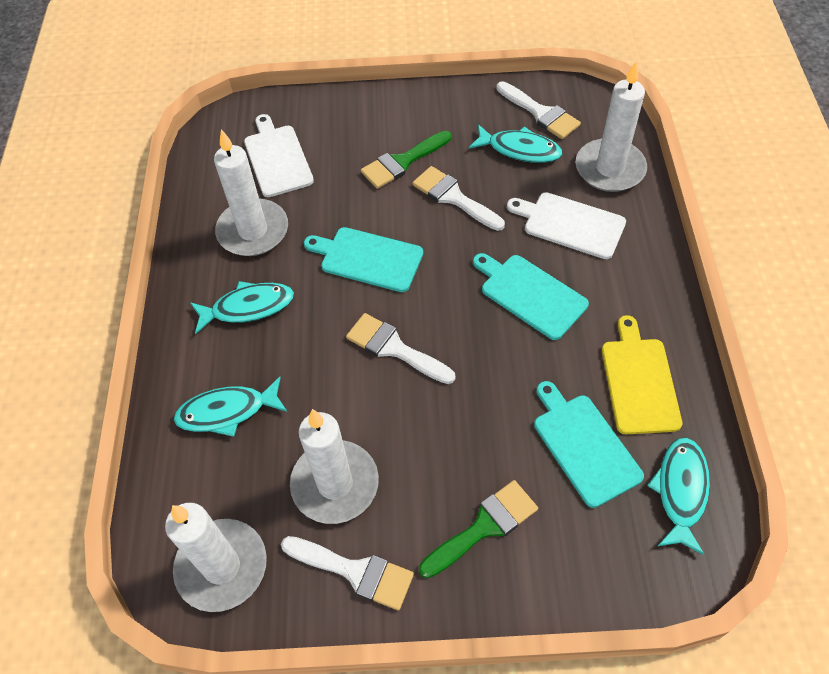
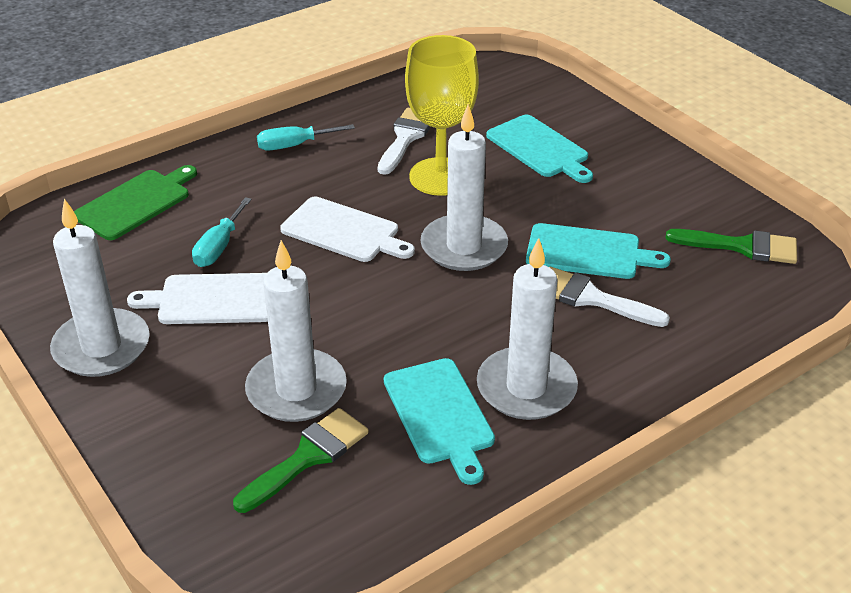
green cutting board: none = 0 -> [74,165,197,240] = 1
turquoise fish: [173,377,287,437] [191,281,294,334] [469,124,562,163] [647,438,710,555] = 4 -> none = 0
turquoise screwdriver: none = 0 -> [192,197,252,267] [257,124,355,151] = 2
white brush: [281,536,414,611] [346,313,456,384] [412,166,505,231] [496,81,581,139] = 4 -> [378,108,430,175] [550,267,670,327] = 2
yellow cutting board: [602,315,682,434] = 1 -> none = 0
yellow goblet: none = 0 -> [405,35,479,196] = 1

